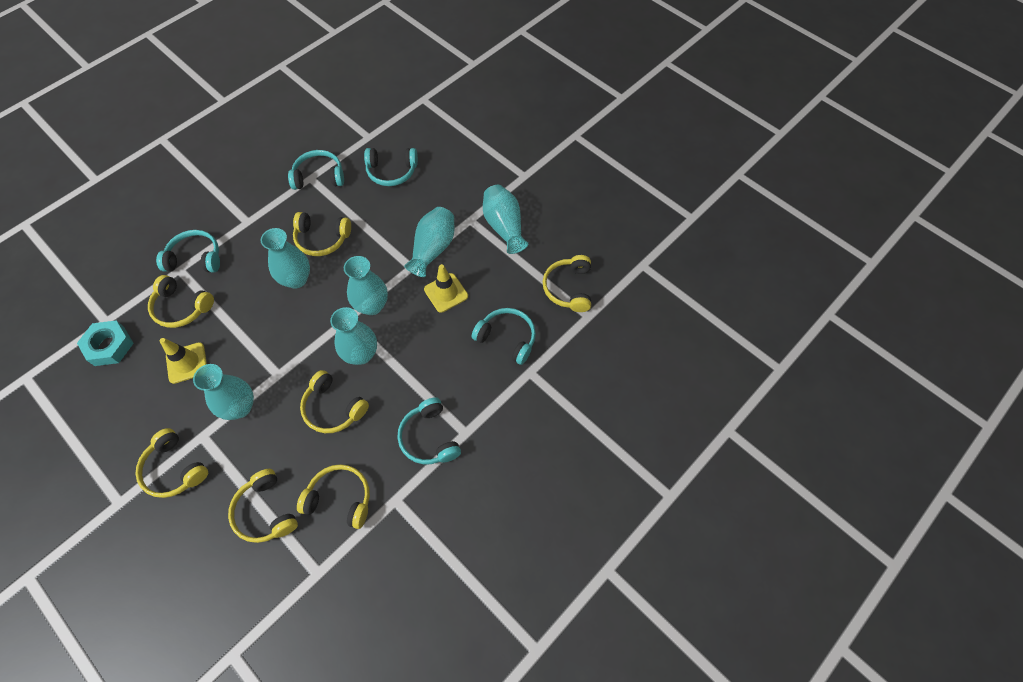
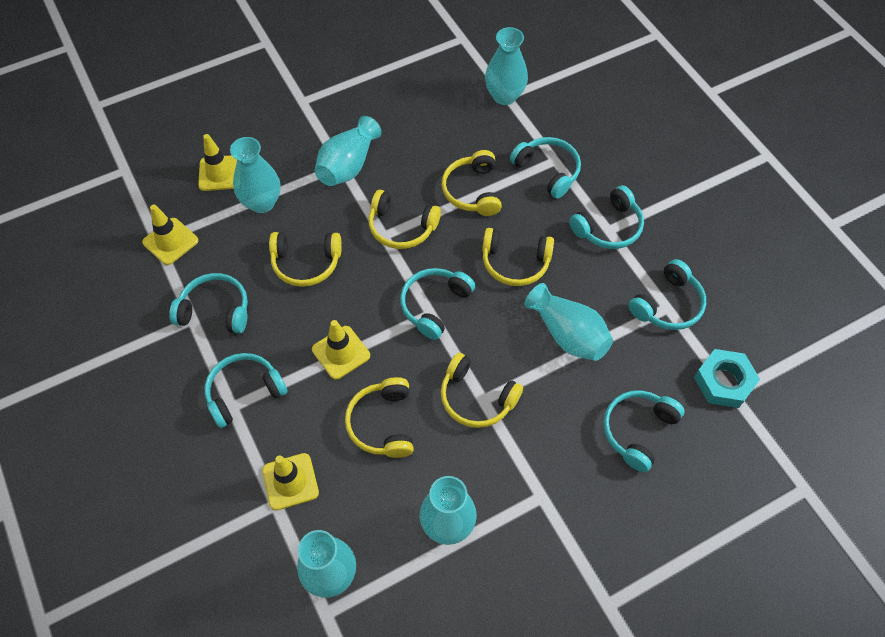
turquoise headphones: [156,230,220,273] [288,150,344,190] [364,148,418,186] [397,397,461,464] [472,308,536,365] = 5 -> [169,273,248,334] [205,353,288,428] [400,268,475,340] [510,137,581,199] [569,185,644,249] [603,390,684,472] [629,259,706,330] = 7
yellow headphones: [136,428,208,498] [148,275,214,328] [228,469,298,543] [293,212,351,256] [297,464,370,529] [300,370,369,433] [543,255,591,312] = 7 -> [269,232,342,287] [345,377,414,458] [369,190,441,249] [441,150,502,216] [441,353,523,428] [482,228,554,286] = 6
yellow traffic cone: [159,338,207,384] [424,264,468,313] = 2 -> [142,204,198,265] [198,134,237,191] [262,453,319,510] [312,320,370,380] = 4

